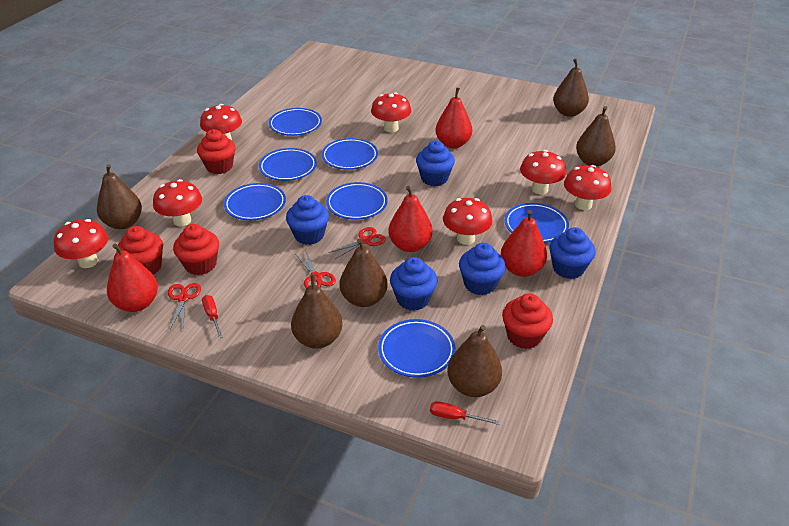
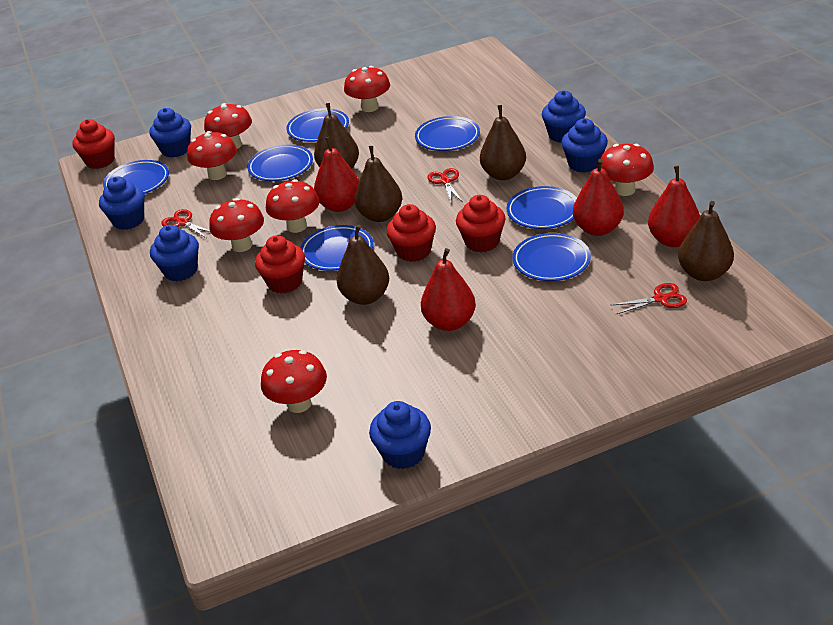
blue cupcake: [286,195,329,245] [390,257,438,311] [416,140,455,186] [459,243,506,295] [549,227,596,279] = 5 -> [99,176,145,230] [149,108,191,158] [150,225,199,281] [369,401,431,469] [542,90,586,143] [561,118,608,173] = 6
brown pear: [97,164,142,229] [291,274,342,349] [340,239,388,307] [447,325,502,397] [553,59,589,117] [576,106,616,167] = 6 -> [314,103,359,169] [337,225,389,305] [354,146,402,222] [480,105,526,180] [678,201,734,281] = 5
red screwdriver: [202,295,223,338] [430,401,500,425] = 2 -> none = 0

